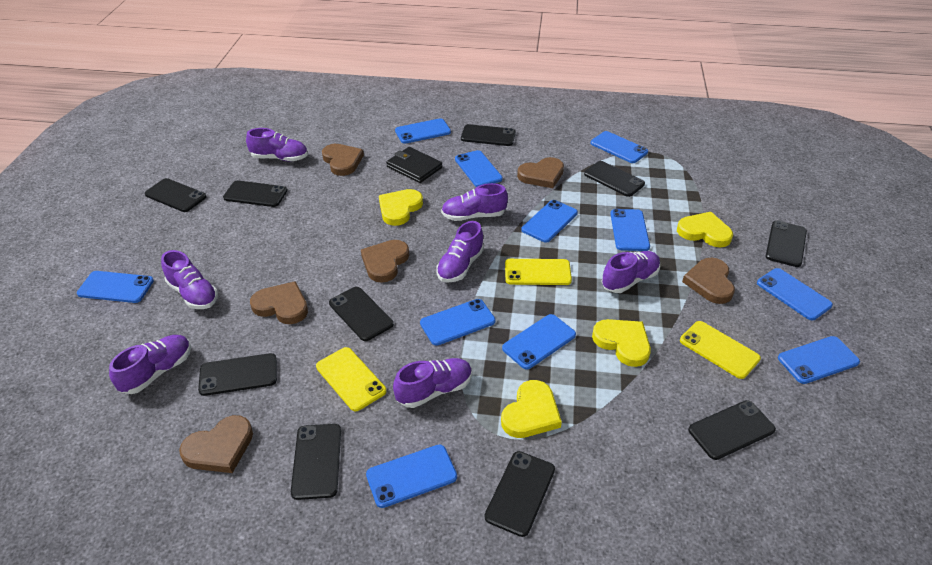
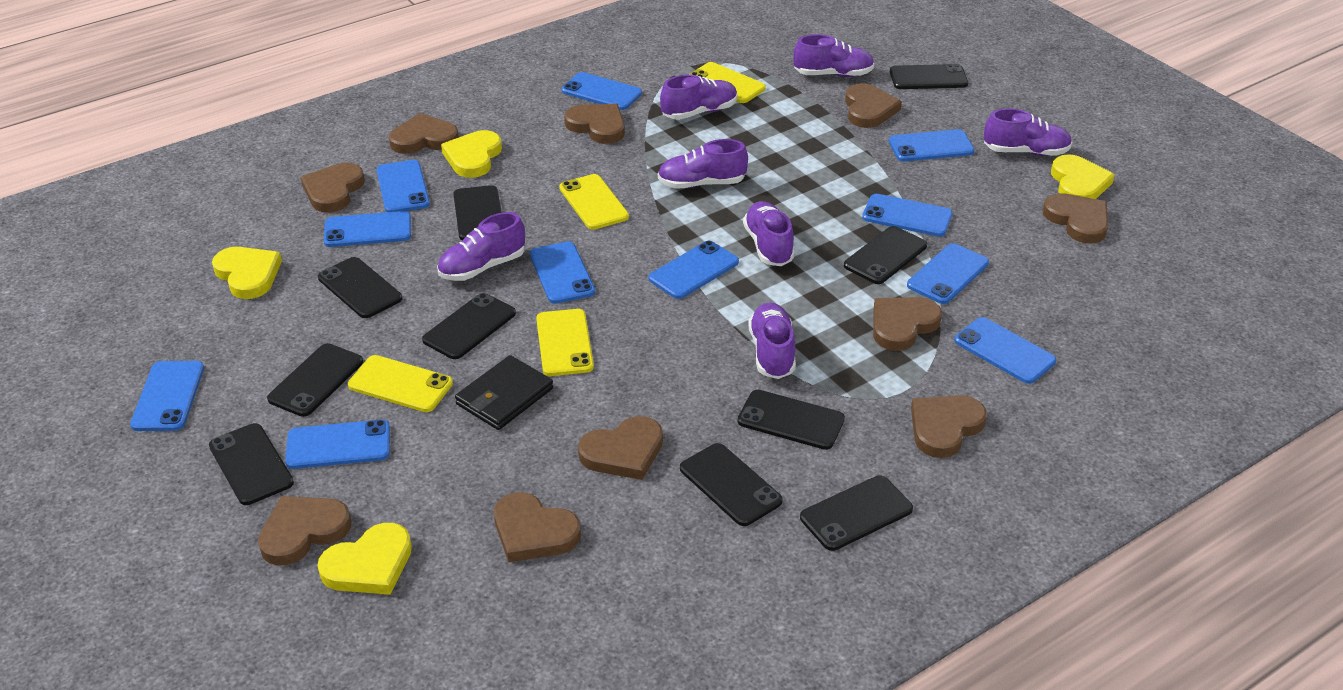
brown heart: [179,415,253,473] [250,281,308,324] [322,144,364,176] [361,240,409,283] [517,157,564,188] [682,258,735,304] = 6 -> [258,496,352,566] [301,163,365,213] [389,113,459,154] [494,492,581,562] [564,104,625,144] [578,416,663,480] [845,83,902,128] [873,297,942,351] [911,395,987,458] [1043,193,1108,243] = 10
yellow phone: [316,347,386,411] [505,259,572,285] [680,321,761,379] = 3 -> [348,355,453,412] [536,309,594,376] [559,174,629,230] [689,62,766,103] = 4

